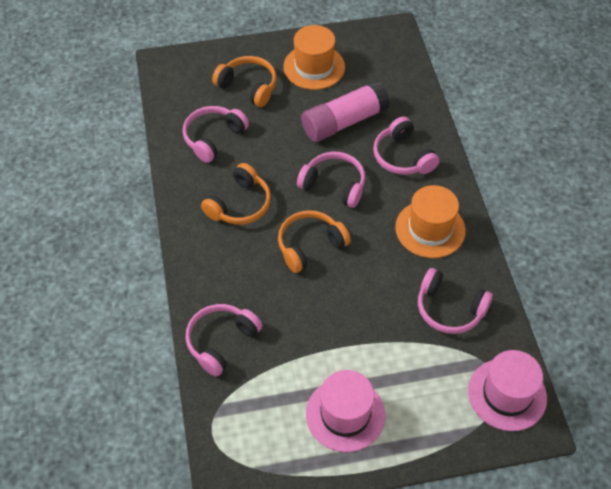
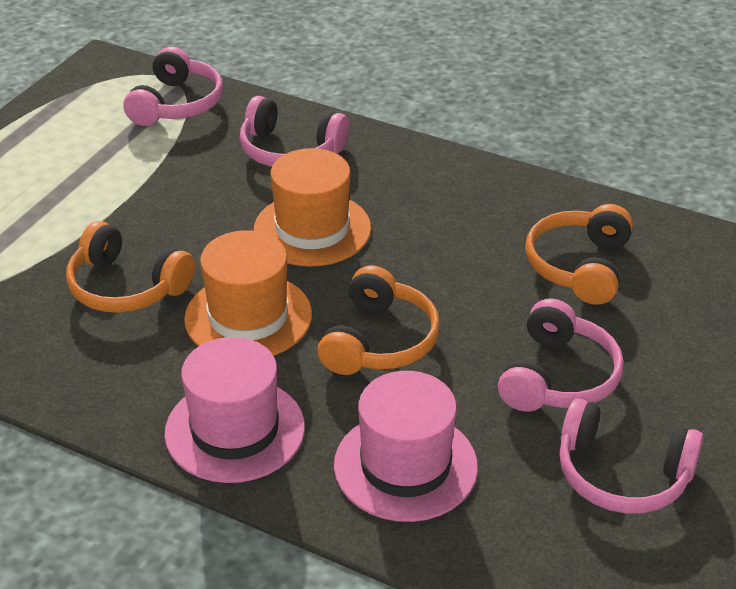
pink glue stick: [301,81,390,142] = 1 -> none = 0
pink headphones: [183,106,249,163] [185,304,263,377] [297,152,365,208] [373,116,440,175] [418,268,493,334] = 5 -> [124,47,223,126] [240,96,349,167] [498,298,624,412] [559,398,703,514] = 4

